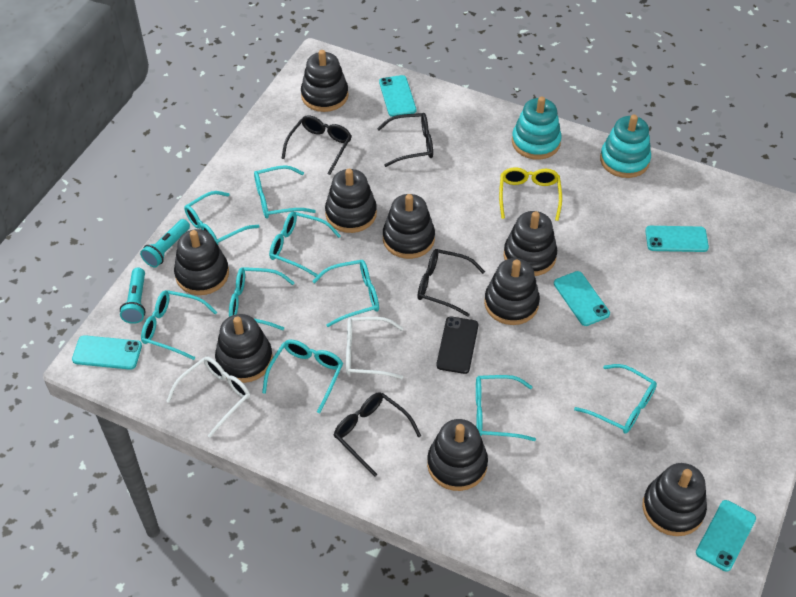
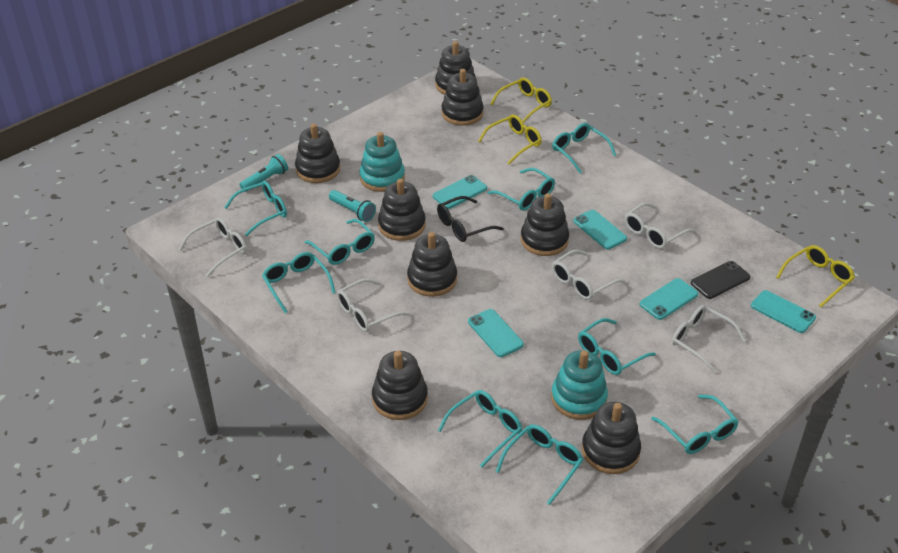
black glasses: [281,115,352,175] [334,392,421,477] [377,113,433,167] [417,249,485,317] = 4 -> [437,196,504,242] = 1
black stacking toy: [174,229,229,295] [215,314,273,383] [301,50,349,112] [325,169,377,233] [383,194,435,259] [427,419,488,491] [484,258,540,325] [504,211,557,276] [642,463,707,536] = 9 -> [295,124,340,183] [372,351,428,420] [378,179,426,241] [407,232,457,297] [435,41,476,95] [442,69,484,126] [521,193,569,256] [582,402,641,474] = 8
white glasses: [166,357,250,438] [346,317,403,379] = 2 -> [179,217,247,277] [337,279,410,332] [552,250,625,300] [625,202,694,249] [672,305,746,373] = 5
yellow glasses: [499,167,562,221] = 1 -> [478,115,542,164] [491,78,552,123] [776,245,855,307] = 3

